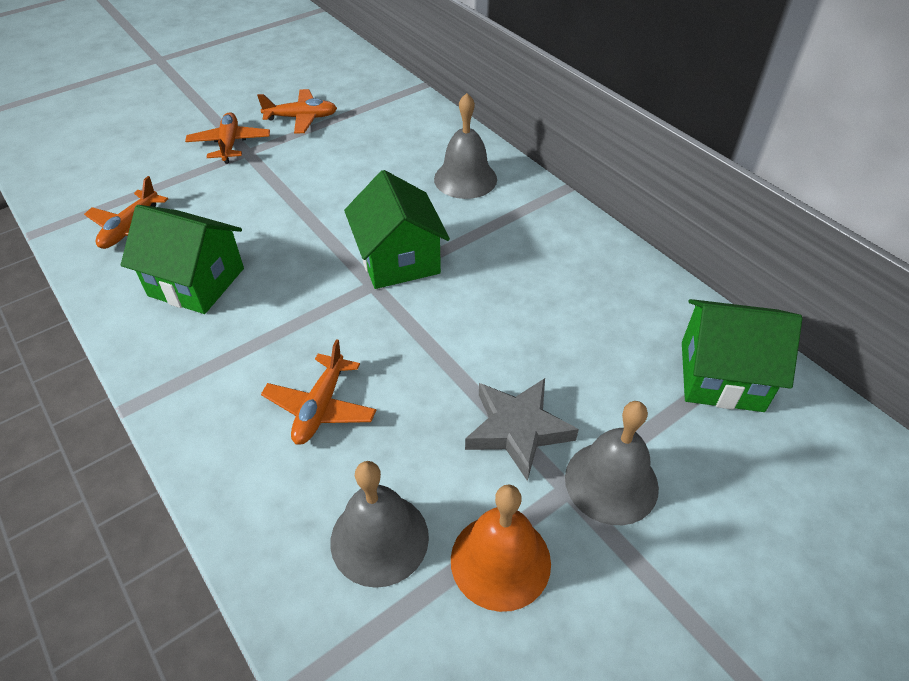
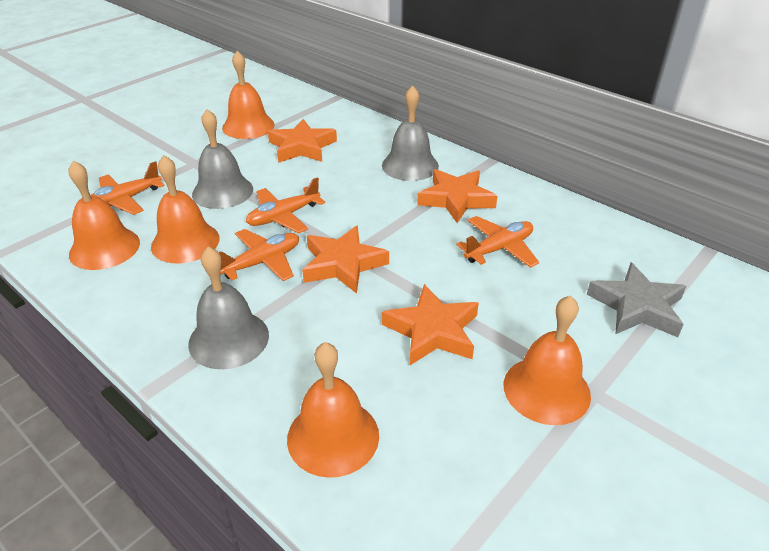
green house: [121,205,244,314] [344,170,450,289] [682,299,803,412] = 3 -> none = 0
orange bell: [451,485,551,612] = 1 -> [68,160,140,270] [151,155,220,264] [222,51,275,139] [287,342,379,478] [504,295,591,425] = 5
orange star: none = 0 -> [268,119,337,163] [302,225,389,294] [382,284,479,365] [417,169,498,223] = 4

